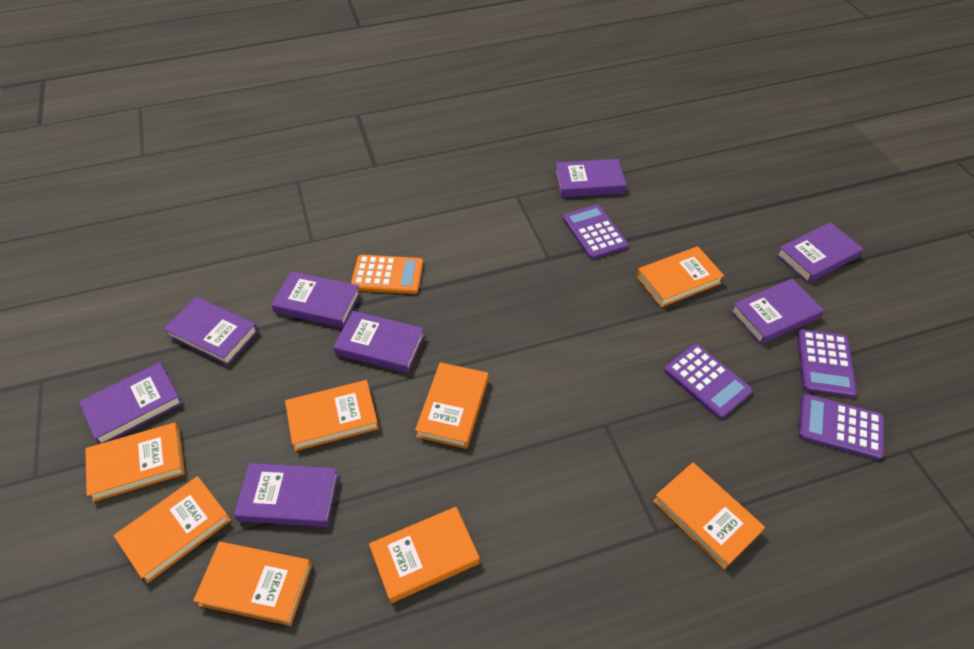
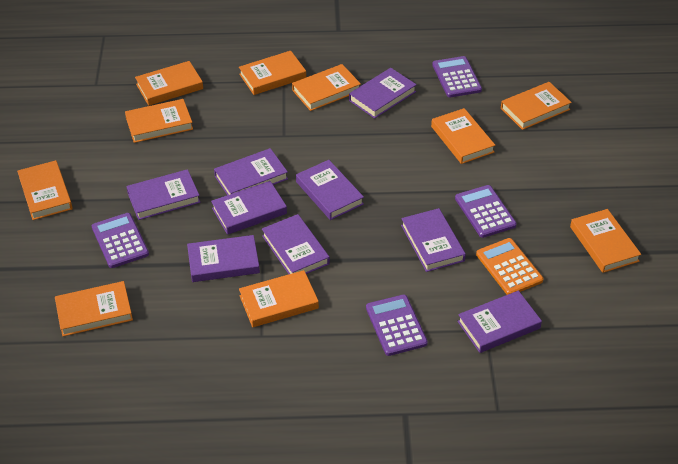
orange book: [85,423,185,502] [114,476,231,583] [193,542,312,626] [285,380,379,451] [369,507,480,603] [415,362,488,449] [636,246,724,307] [653,462,765,570] = 8 -> [17,160,73,220] [55,281,133,336] [125,99,193,143] [135,61,203,106] [239,51,306,95] [239,270,319,327] [292,64,361,111] [431,108,495,164] [501,82,572,130] [570,209,641,273] = 10
purple book: [79,362,182,444] [164,297,258,366] [234,463,339,527] [271,271,360,328] [333,311,425,373] [555,159,626,197] [731,279,824,344] [776,222,863,283] = 8 -> [126,169,200,220] [187,235,260,282] [211,181,287,235] [214,148,288,195] [262,214,330,274] [296,160,364,220] [349,68,417,119] [401,208,466,272] [457,291,542,353] = 9

